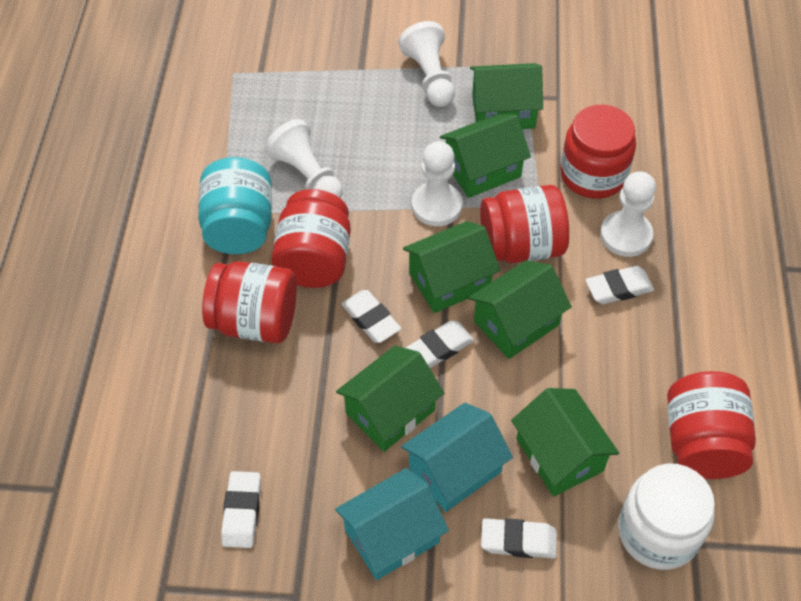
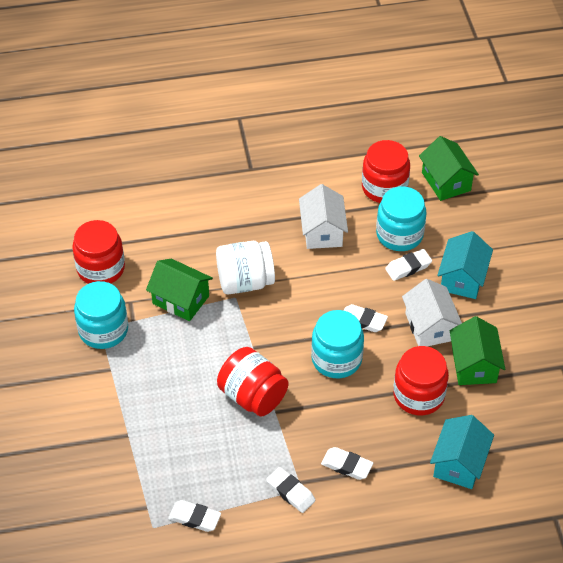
green house: [336,346,444,452] [403,221,500,313] [440,113,531,198] [468,260,572,359] [470,63,543,129] [511,388,619,497] = 6 -> [146,259,213,321] [419,136,479,201] [450,316,505,385] = 3
red jar: [202,261,297,343] [271,189,351,288] [480,185,569,263] [560,105,636,199] [667,371,756,479] = 5 -> [72,220,125,284] [217,347,288,416] [362,140,410,203] [393,346,449,415] = 4
turquoise jar: [198,157,272,254] = 1 -> [74,281,128,349] [311,310,364,378] [376,186,427,251] = 3
white house: none = 0 -> [299,184,348,249] [402,279,462,347] = 2
white pawn: [265,119,343,198] [398,21,455,107] [412,141,462,226] [600,171,656,257] = 4 -> none = 0

